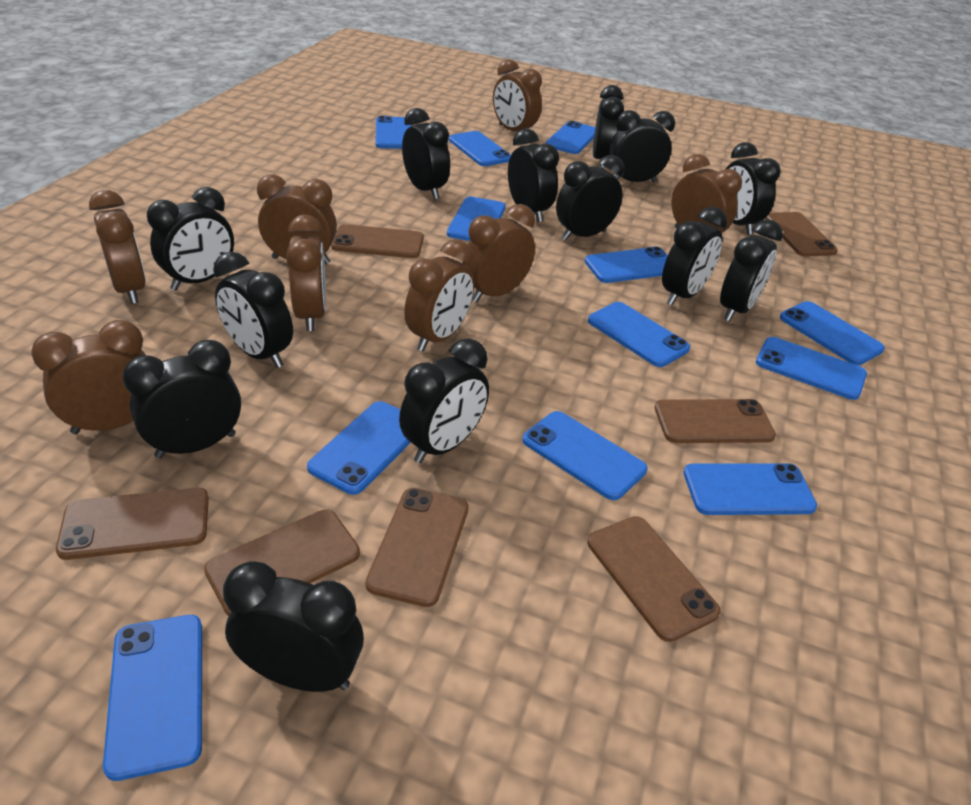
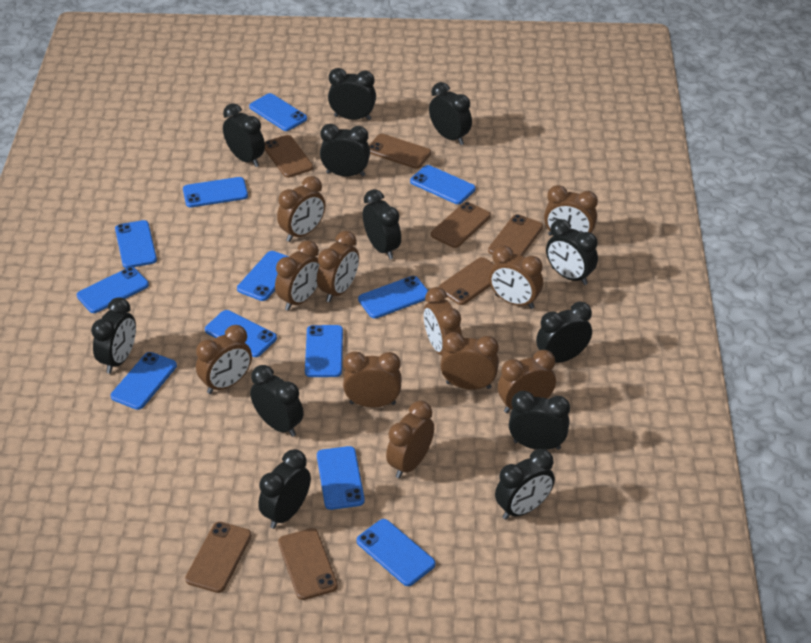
black clock: [122,340,241,459] [147,187,234,290] [213,252,293,368] [223,561,364,692] [399,338,489,463] [402,108,450,199] [508,129,559,222] [556,155,624,241] [593,85,624,168] [609,110,675,182] [662,207,727,306] [720,219,783,322] [726,142,780,235] = 13 -> [91,297,136,374] [223,104,265,167] [250,365,304,437] [258,449,311,529] [320,124,370,176] [328,68,376,120] [363,189,401,259] [429,82,472,145] [495,449,555,520] [509,391,570,450] [536,302,592,363] [546,219,598,285] = 12
brown clock: [31,320,146,434] [89,190,146,304] [257,174,337,264] [286,214,326,331] [404,239,474,351] [463,204,535,303] [493,59,542,131] [672,154,742,233] = 8 -> [196,325,252,394] [275,240,319,311] [277,176,325,242] [317,231,359,302] [343,351,401,408] [386,401,434,478] [424,287,462,355] [440,332,499,390] [489,246,543,309] [498,350,556,413] [544,185,598,236] = 11

